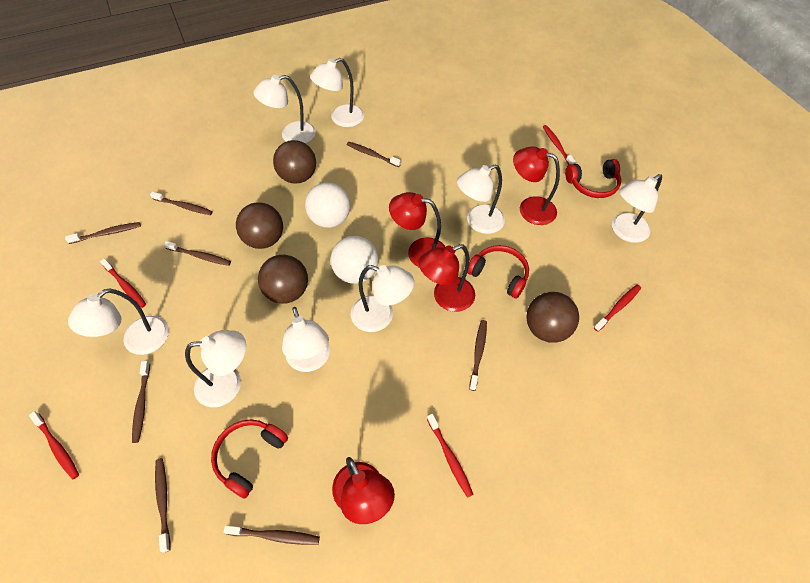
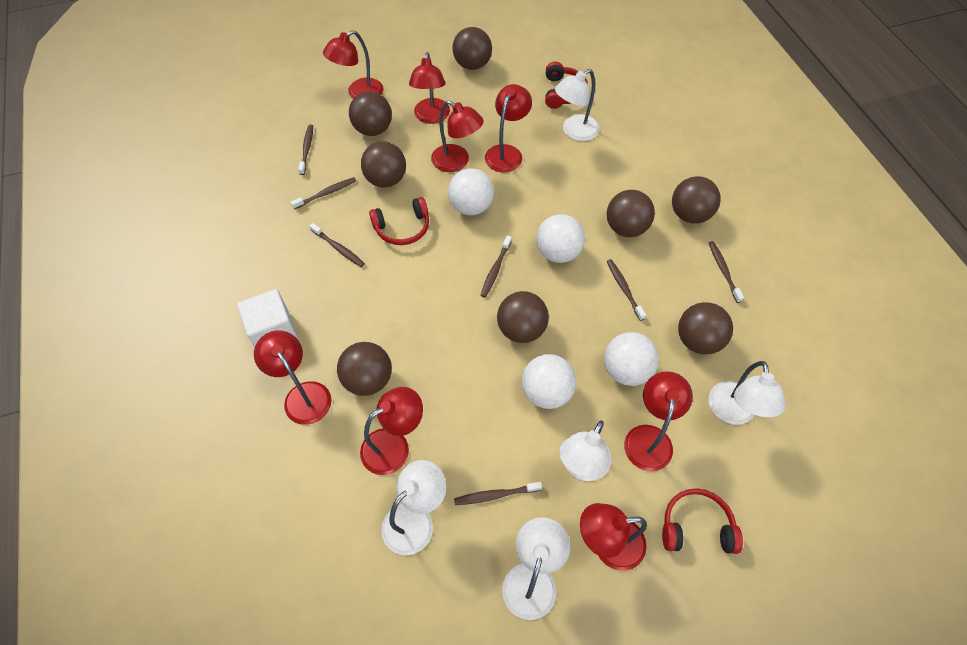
brown ball: [236,202,283,249] [258,255,308,304] [273,140,316,184] [526,292,579,343] = 4 -> [337,342,392,396] [349,91,392,136] [361,141,406,188] [452,27,492,70] [497,291,549,343] [607,190,655,237] [672,176,721,224] [678,302,733,355] = 8
brown toothbrush: [65,222,141,244] [132,361,150,443] [150,192,213,215] [155,458,170,553] [164,241,231,266] [224,525,320,545] [347,142,401,167] [469,320,487,391] = 8 -> [291,177,356,209] [298,124,313,175] [310,223,365,267] [454,482,542,505] [481,236,512,297] [607,259,646,321] [709,241,744,303] = 7
red lamp: [332,457,395,524] [389,192,445,267] [419,244,475,312] [513,146,560,225] = 4 -> [254,330,332,425] [323,30,383,99] [360,387,423,475] [409,52,450,124] [431,100,484,172] [485,84,532,172] [580,503,647,571] [624,371,693,471] = 8
red toothbrush: [29,411,79,479] [100,259,146,308] [427,414,474,498] [543,125,576,165] [594,285,641,332] = 5 -> none = 0
white ball: [305,183,350,228] [331,236,379,284] = 2 -> [448,169,494,215] [522,354,576,409] [536,214,585,263] [604,332,659,386] = 4
white cube: none = 0 -> [237,289,298,347] = 1
white lamp: [68,288,169,355] [185,330,246,407] [253,75,316,144] [282,307,330,372] [310,58,364,127] [351,265,414,332] [457,164,505,234] [612,174,662,243] = 8 -> [381,460,446,555] [502,517,570,620] [555,69,600,141] [559,420,611,481] [709,361,785,425] = 5

